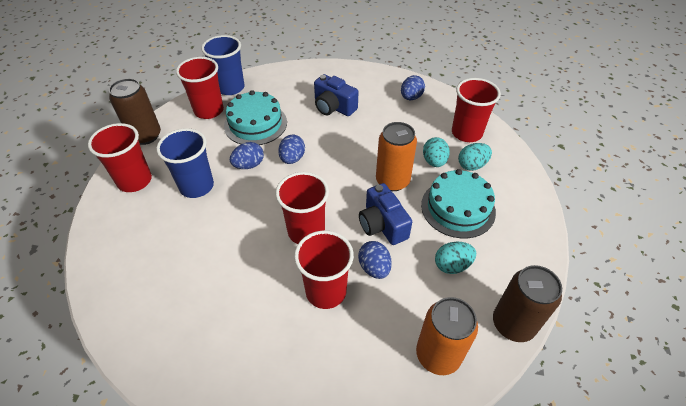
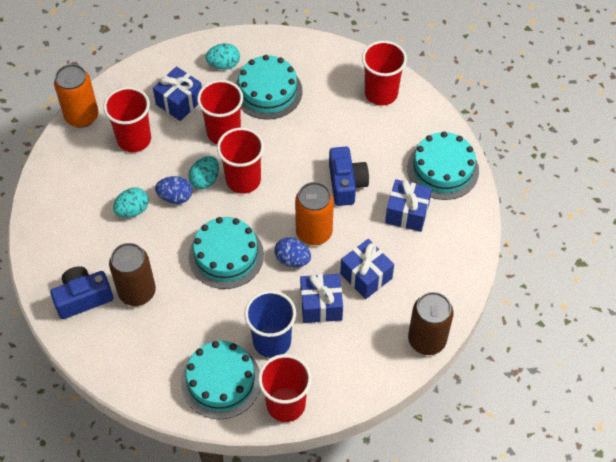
blue cup: [156,128,214,198] [201,35,244,95] = 2 -> [245,290,296,358] = 1
blue egg: [230,142,264,169] [278,135,305,164] [358,241,392,279] [401,75,425,100] = 4 -> [155,176,193,204] [275,237,311,267] = 2
blue gift: none = 0 -> [153,66,202,121] [300,274,343,323] [340,239,394,299] [385,179,432,232] = 4
turquoise cake: [224,90,287,145] [421,169,496,238] = 2 -> [181,341,260,419] [189,217,264,289] [236,55,303,120] [407,131,479,200] = 4

